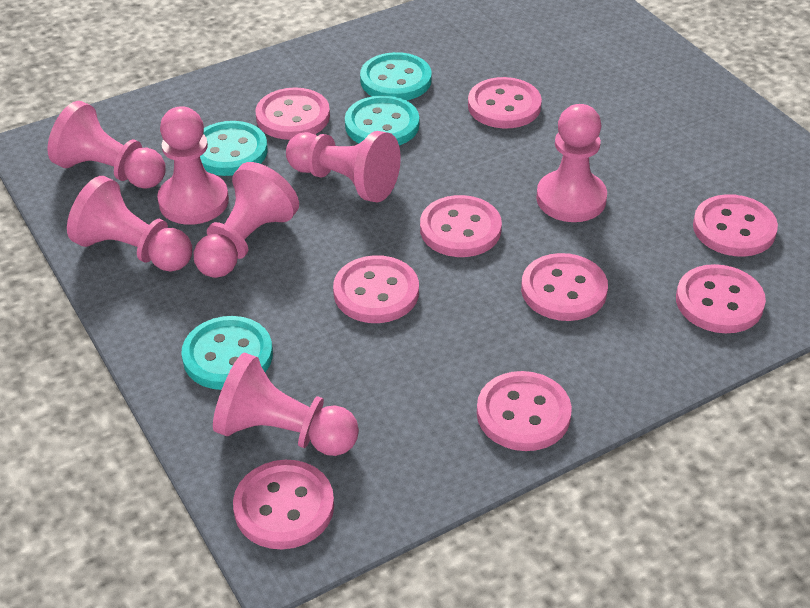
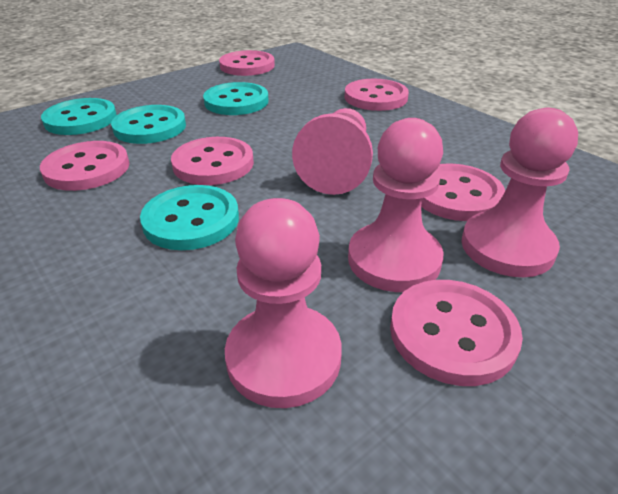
pink button: [233,460,334,549] [255,87,330,140] [333,255,419,323] [420,195,502,257] [468,77,542,129] [477,371,572,451] [521,253,608,321] [676,264,766,333] [693,194,778,257] = 9 -> [40,141,129,191] [171,137,254,185] [219,50,275,76] [345,79,409,111] [390,280,523,386] [421,163,505,221] = 6
pink pawn: [47,101,165,189] [67,176,192,272] [157,106,229,225] [194,162,299,278] [213,353,359,456] [286,131,401,202] [536,104,607,222] = 7 -> [225,198,342,408] [292,108,373,195] [348,118,443,292] [461,108,578,277] = 4

